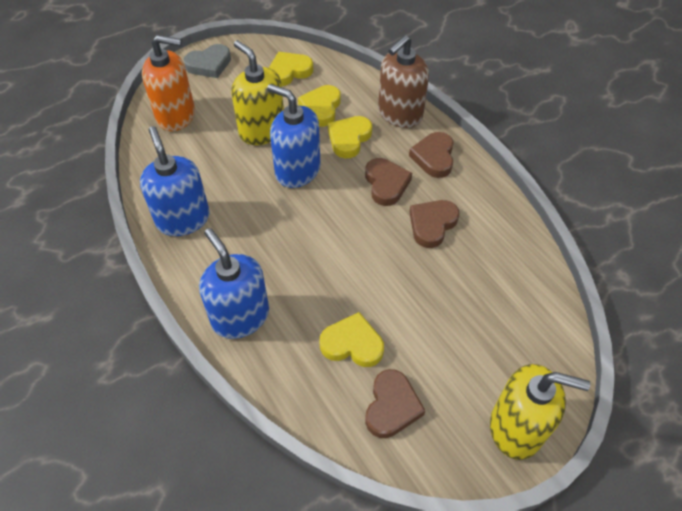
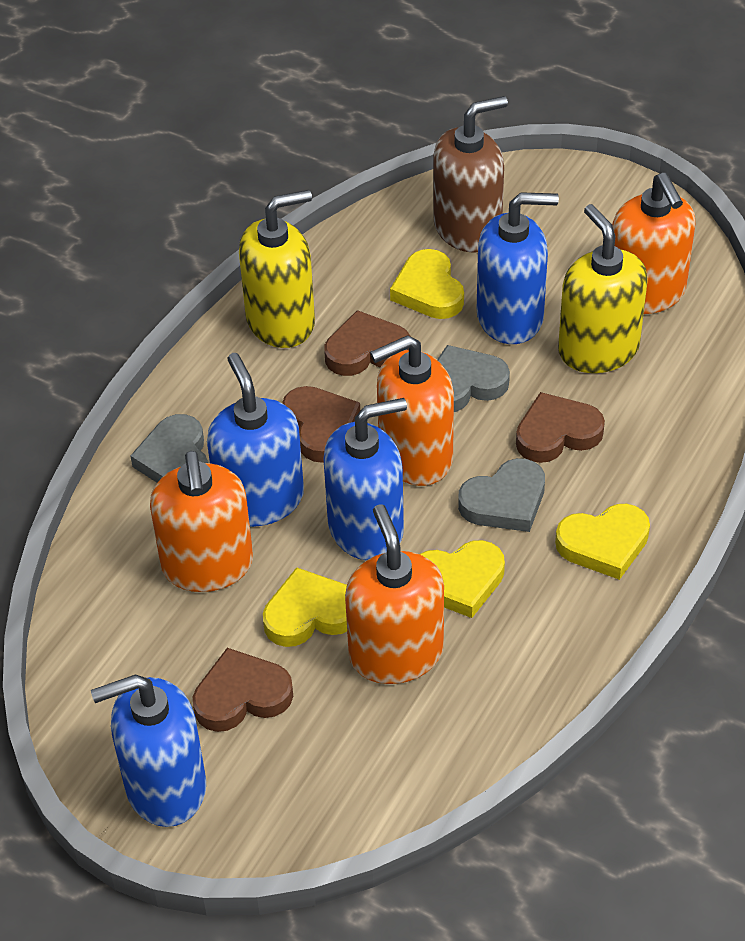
blue soap dispenser: [140,126,210,236] [199,228,269,339] [267,84,321,188] = 3 -> [91,674,206,827] [207,353,304,527] [323,398,407,561] [477,192,559,344] = 4
grey heart: [183,44,231,78] = 1 -> [130,414,208,483] [437,345,510,412] [458,458,545,532] = 3
orange soap dispenser: [142,35,195,131] = 1 -> [150,451,253,592] [345,504,444,684] [370,335,454,486] [612,173,695,314] = 4

